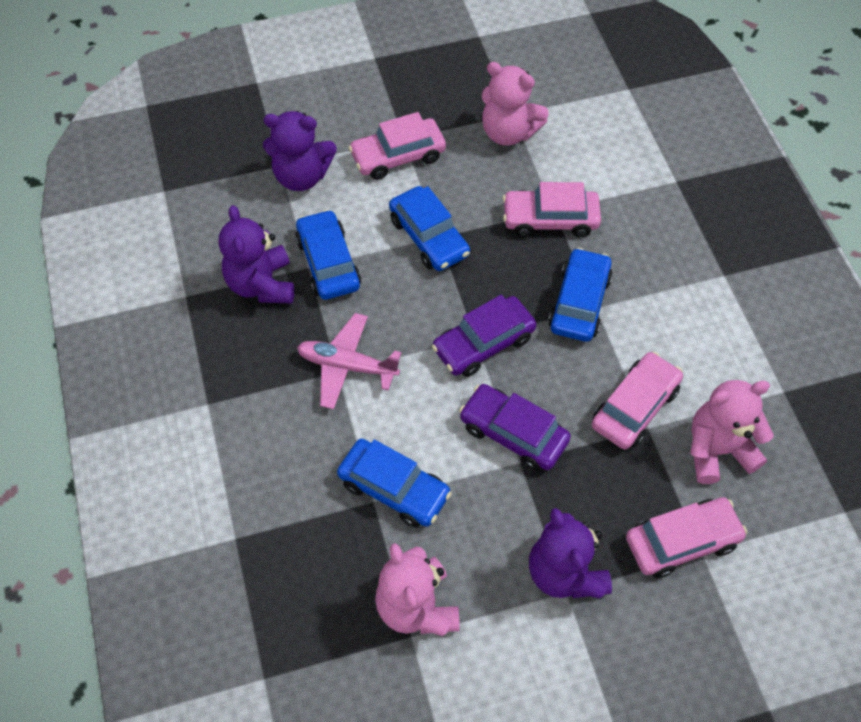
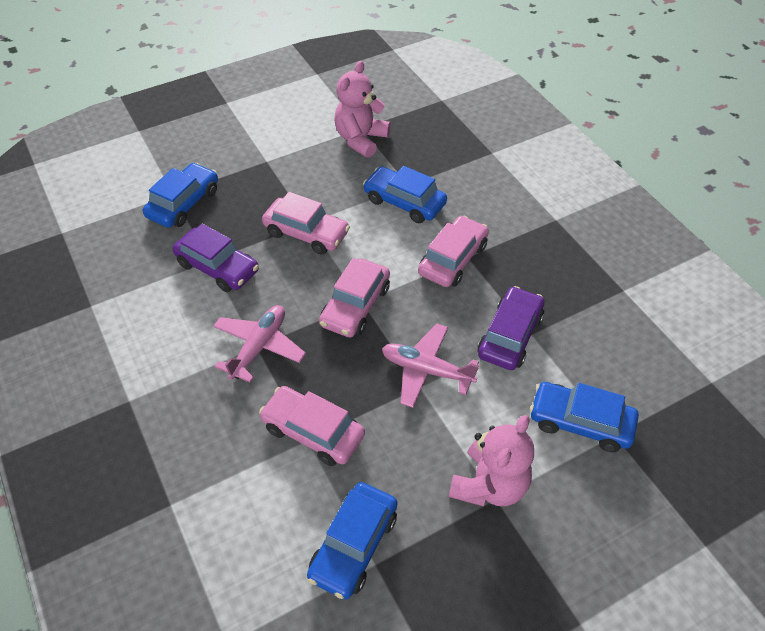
pink plane: [297,313,401,410] = 1 -> [213,305,306,383] [382,324,479,408] = 2
pink teddy bear: [375,543,460,636] [482,62,549,146] [690,380,774,484] = 3 -> [334,61,391,158] [449,415,534,506] = 2
purple teddy bear: [219,205,294,304] [263,111,336,191] [529,508,612,598] = 3 -> none = 0

